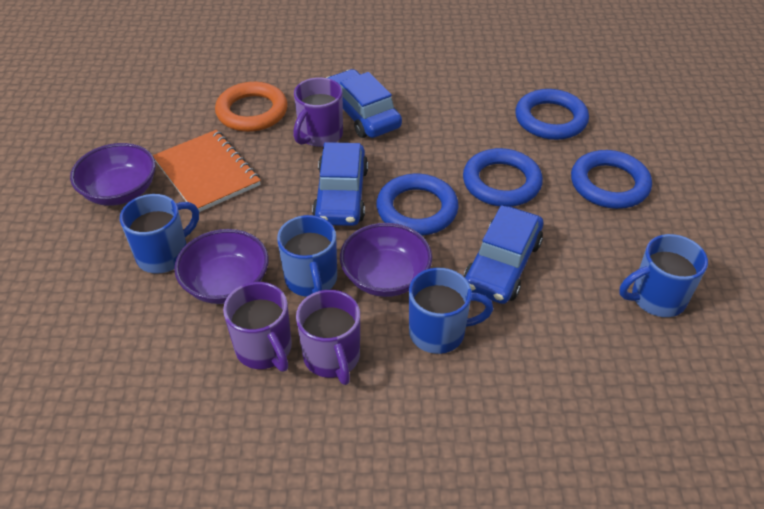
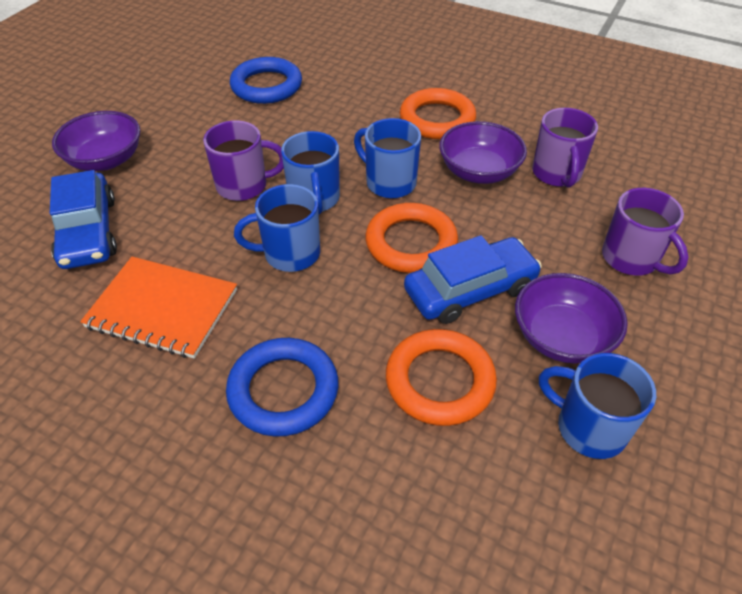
blue car: [312,142,368,226] [326,69,402,138] [463,205,543,304] = 3 -> [50,170,117,269] [404,235,542,324] = 2
blue ring: [377,174,459,236] [463,148,543,207] [515,89,589,140] [571,150,652,209] = 4 -> [226,338,338,437] [230,57,302,104] = 2
orange ring: [215,82,287,132] = 1 -> [365,203,458,273] [386,329,497,426] [400,88,476,139] = 3

